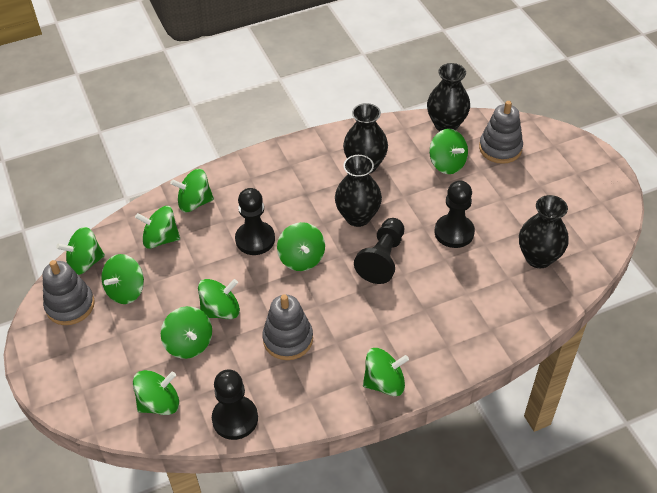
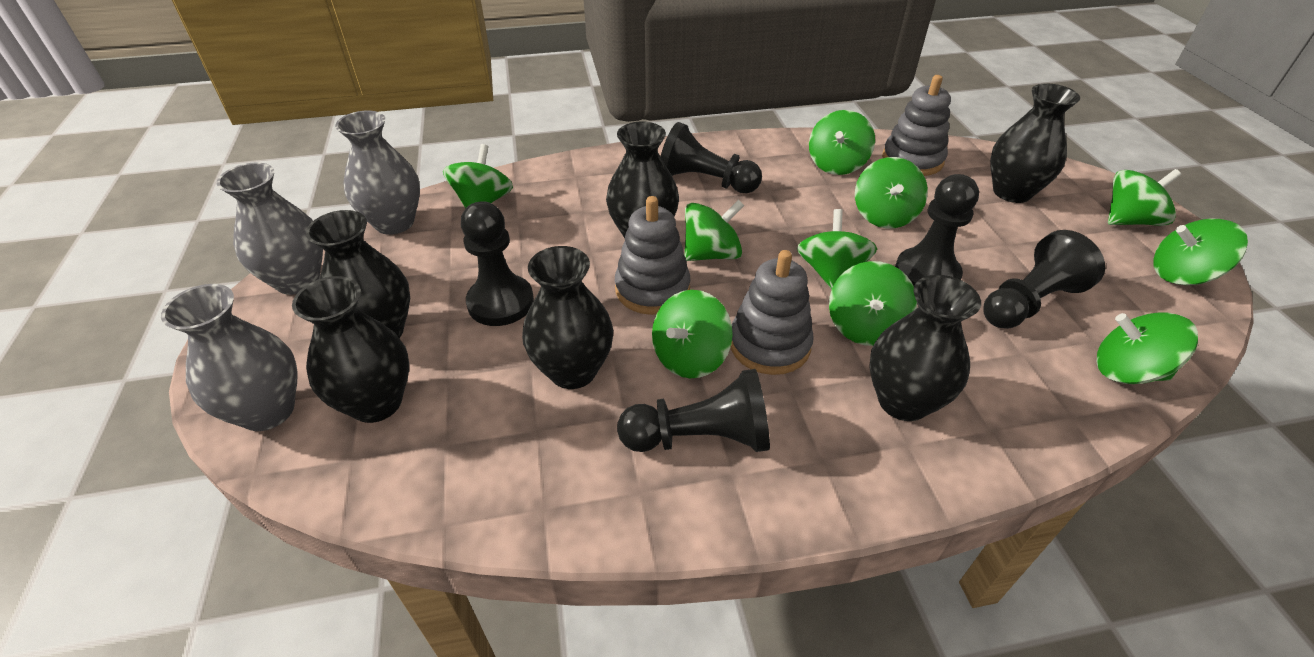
black pawn: [212,369,258,440] [235,188,275,255] [354,218,404,284] [435,180,475,248] = 4 -> [461,201,534,326] [617,369,770,452] [660,122,762,193] [895,174,979,286] [983,230,1105,329] = 5
black vase: [335,155,382,227] [343,103,388,173] [427,63,470,131] [519,195,569,268] = 4 -> [292,276,409,423] [306,210,410,338] [522,246,613,389] [606,121,679,238] [869,275,981,421] [990,84,1080,203] = 6
grey vase: none = 0 -> [161,284,298,431] [217,162,323,295] [335,111,420,235] = 3

